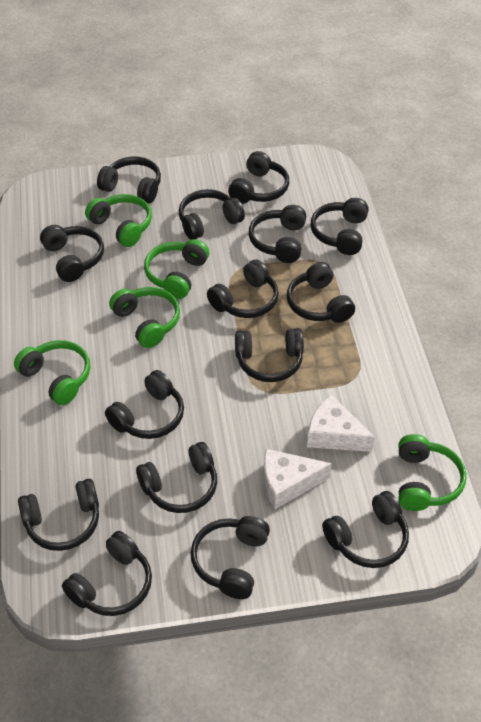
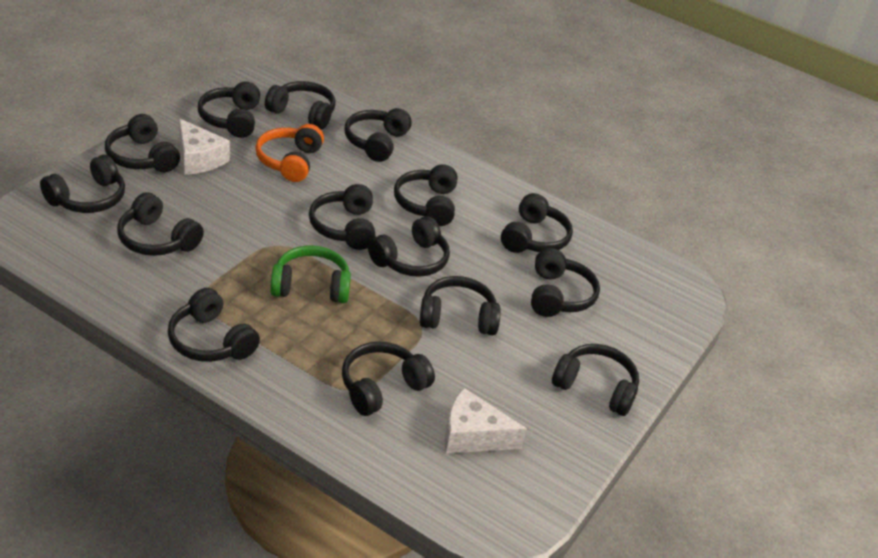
green headphones: [14,340,90,405] [85,194,152,247] [109,287,180,348] [144,239,209,299] [399,434,467,511] = 5 -> [270,245,351,303] = 1
orange headphones: none = 0 -> [255,124,324,182] = 1

